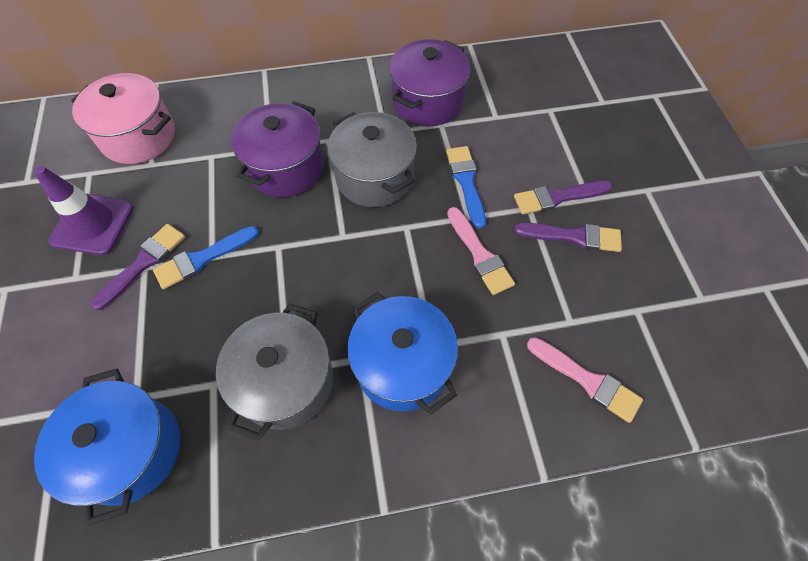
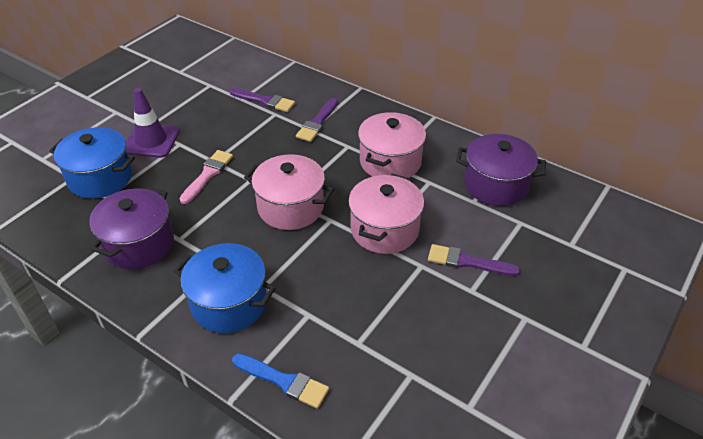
blue brush: [153,226,259,289] [446,146,486,229] = 2 -> [232,353,329,409] = 1
grey pot: [216,303,333,441] [328,112,417,207] = 2 -> none = 0
pink brush: [447,207,515,295] [527,337,643,423] = 2 -> [180,150,233,204] = 1
pink pot: [71,73,175,164] = 1 -> [244,154,334,230] [348,174,424,254] [358,112,426,178] = 3

